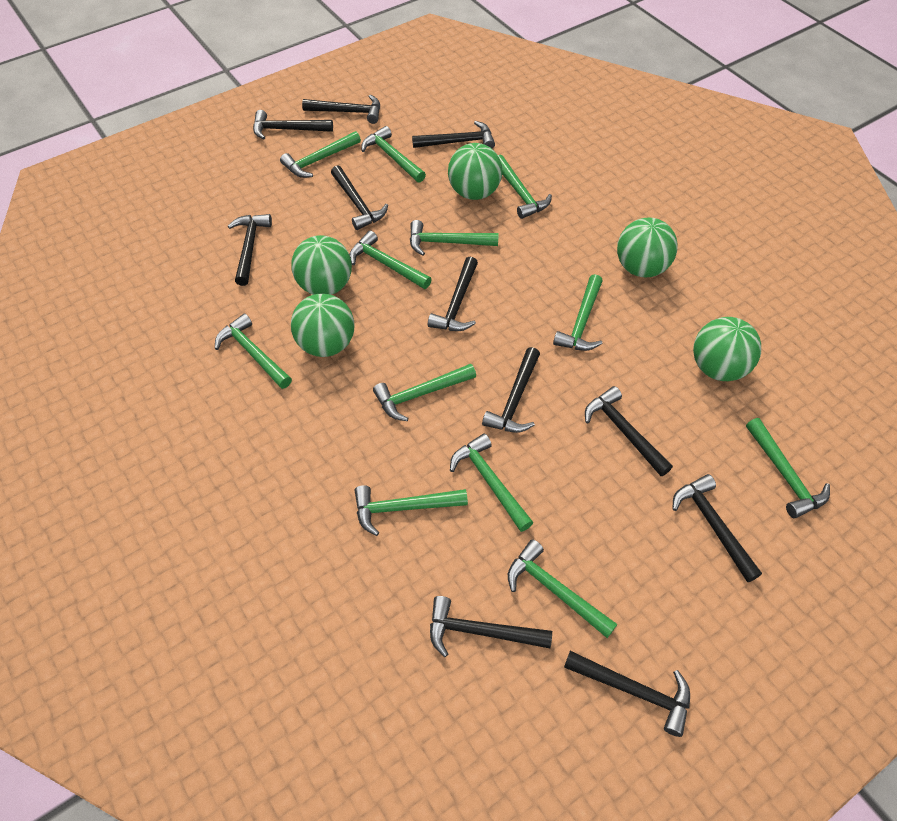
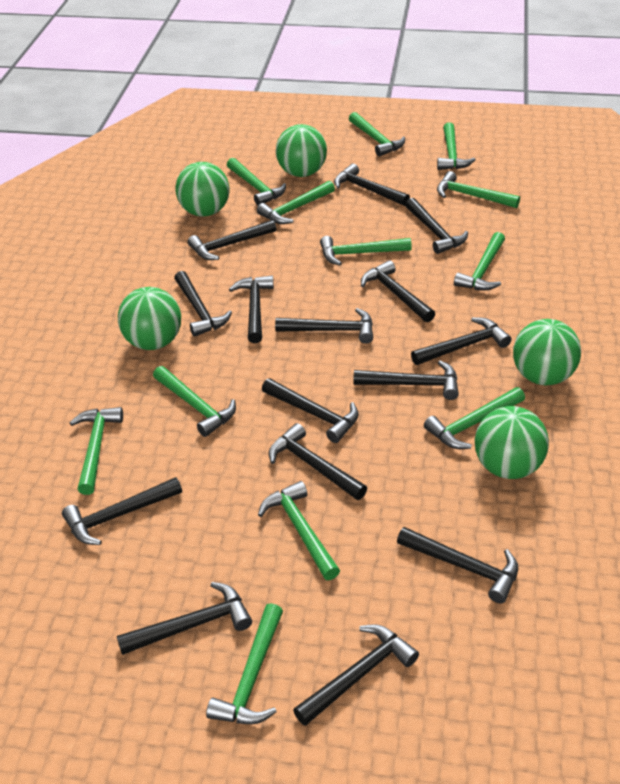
black hammer: [228,214,272,286] [253,110,333,140] [302,95,380,124] [331,165,388,230] [412,121,495,149] [428,257,478,331] [430,596,552,657] [482,347,540,433] [564,651,690,737] [585,386,673,476] [672,474,762,582] = 11 -> [62,477,182,545] [117,582,252,655] [174,271,232,337] [188,220,276,260] [229,275,274,343] [262,378,359,443] [269,423,367,500] [275,308,373,344] [293,624,419,726] [334,164,410,206] [353,361,459,400] [361,260,435,322] [397,527,518,603] [405,198,468,254] [411,317,512,365] = 15

